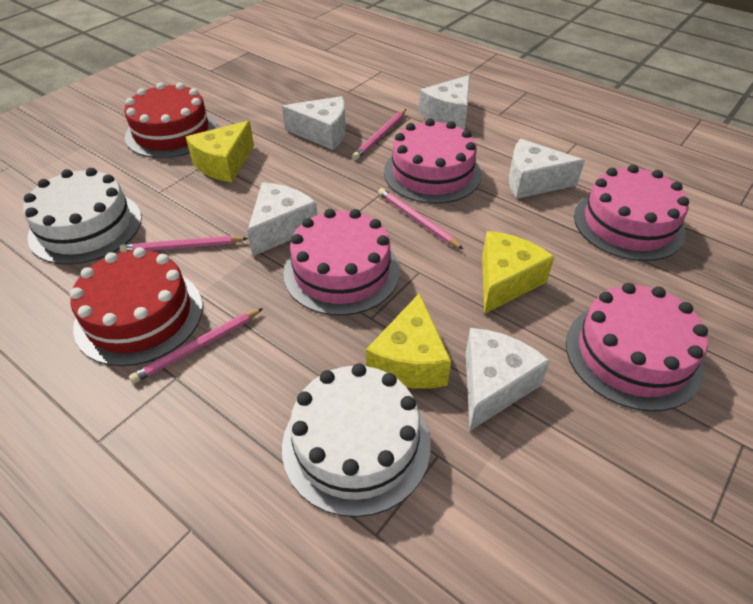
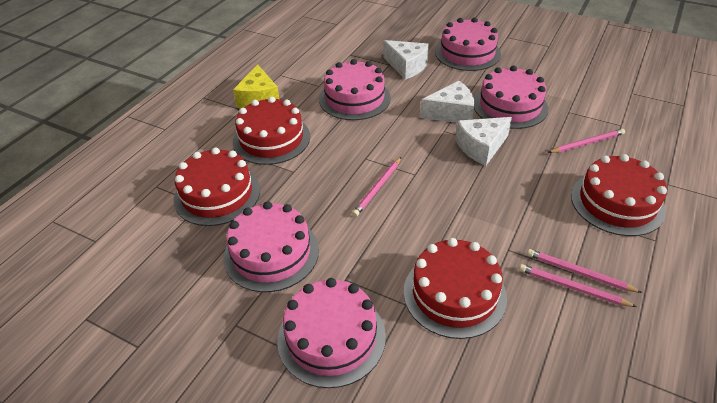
pink cake: [284,209,400,316] [384,119,482,204] [566,283,708,411] [574,164,689,261] = 4 -> [224,201,319,292] [277,278,386,388] [319,59,391,120] [435,18,501,71] [474,66,548,129] = 5
red cake: [70,247,203,366] [124,83,217,158] = 2 -> [174,147,260,226] [233,97,310,165] [404,238,507,339] [571,154,667,236] = 4
white cake: [23,168,142,265] [282,363,431,517] = 2 -> none = 0
white cheese: [247,183,318,256] [282,96,346,150] [419,75,470,130] [466,328,550,431] [509,139,585,199] = 5 -> [384,40,429,80] [420,81,474,123] [456,117,512,166] = 3
yellow cheese: [186,121,254,182] [366,293,451,389] [482,231,554,314] = 3 -> [233,64,279,108] = 1

